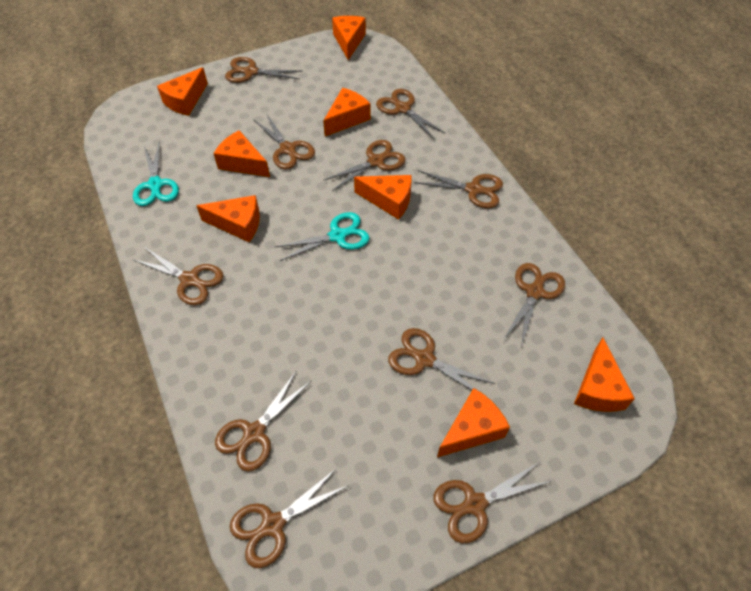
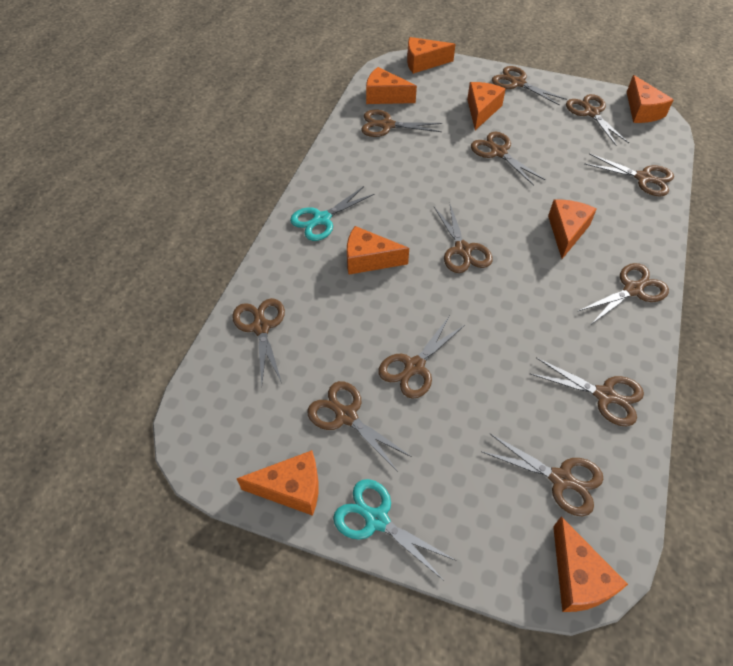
brown scissors: [132,246,224,305] [215,371,312,472] [225,57,302,83] [230,468,349,568] [253,113,315,170] [323,140,406,191] [376,89,446,140] [388,328,495,390] [414,170,503,208] [434,462,551,543] [503,263,565,348] = 11 -> [232,298,285,385] [307,381,412,472] [361,110,442,137] [378,317,466,399] [434,204,493,273] [471,132,545,186] [481,433,603,516] [492,66,567,106] [531,358,644,426] [566,94,629,145] [577,263,669,324] [584,153,674,197] = 12

